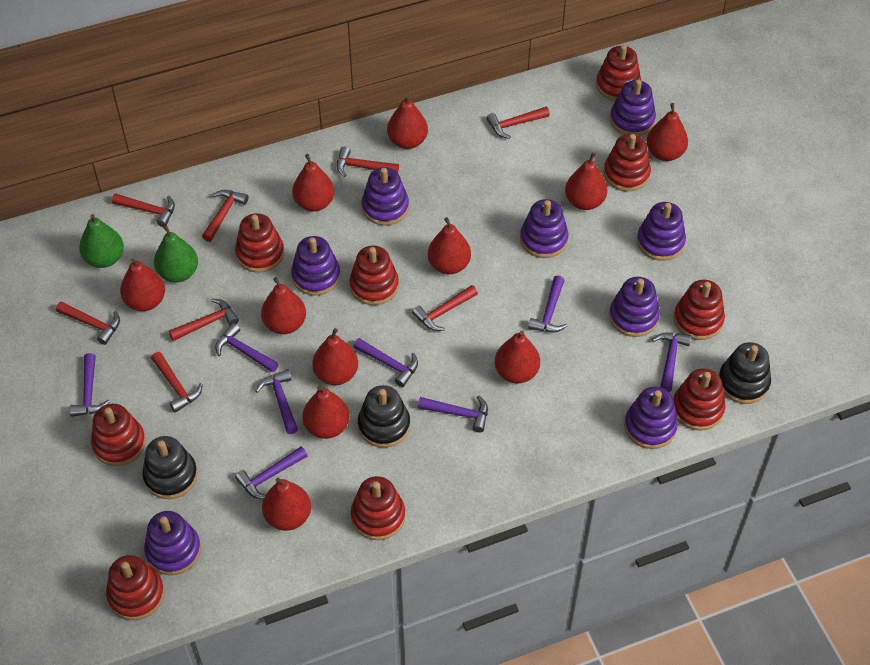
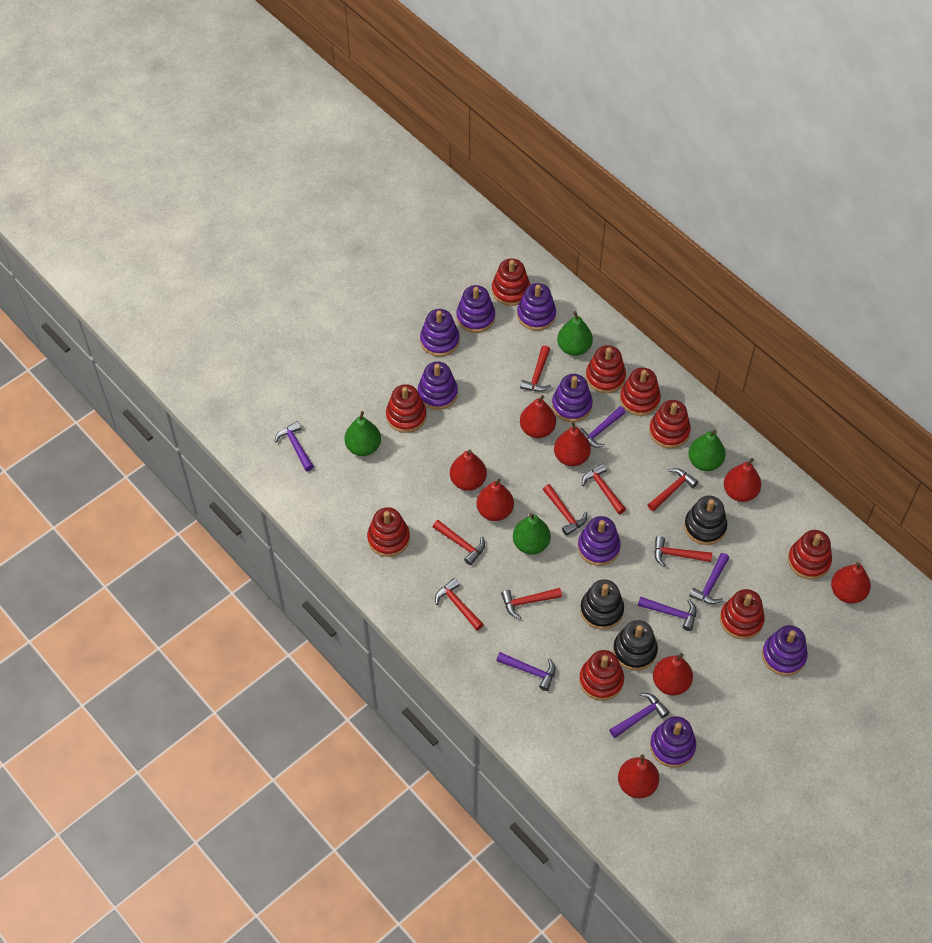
green pear: [79,214,124,268] [154,225,198,283] = 2 -> [344,411,381,456] [513,513,551,554] [557,311,593,356] [688,430,726,471] = 4
purple hammer: [70,353,110,417] [215,323,278,372] [235,446,307,499] [255,369,298,434] [353,338,418,387] [418,396,488,433] [528,276,567,333] [652,332,691,392] = 8 -> [274,421,314,471] [496,652,555,691] [579,406,626,448] [610,693,669,738] [638,596,696,631] [689,553,729,604] = 6
red pear: [120,258,165,311] [261,277,306,334] [262,478,311,531] [292,154,335,211] [302,385,349,439] [312,328,358,385] [387,95,428,149] [428,217,471,274] [495,330,540,384] [565,152,607,210] [647,103,688,161] = 11 -> [450,450,487,491] [476,479,514,521] [520,395,556,438] [554,421,591,466] [618,755,659,798] [653,653,693,695] [724,458,761,502] [831,562,871,604] = 8

